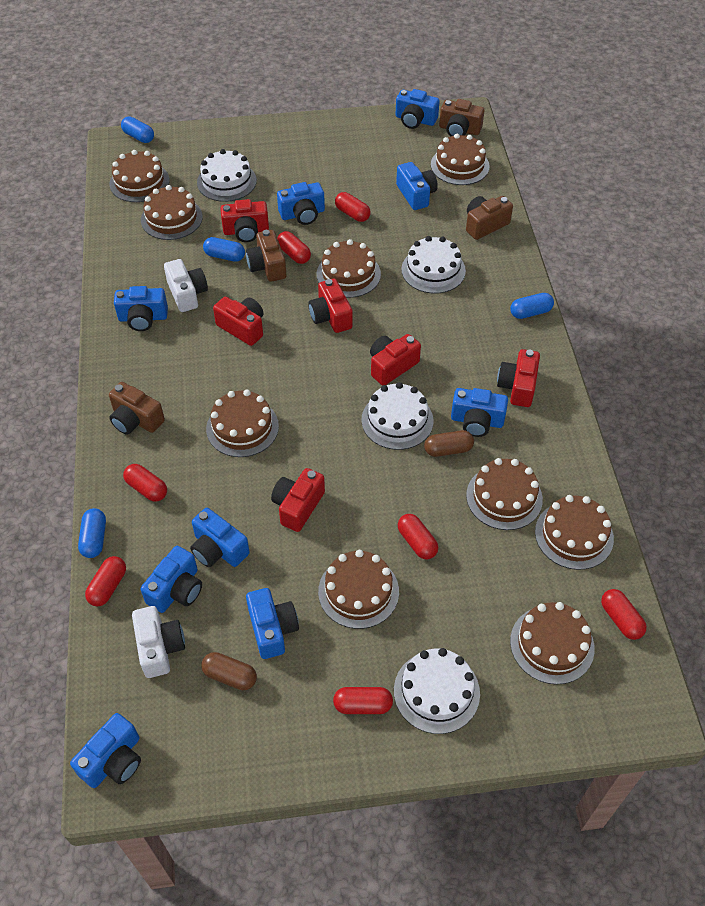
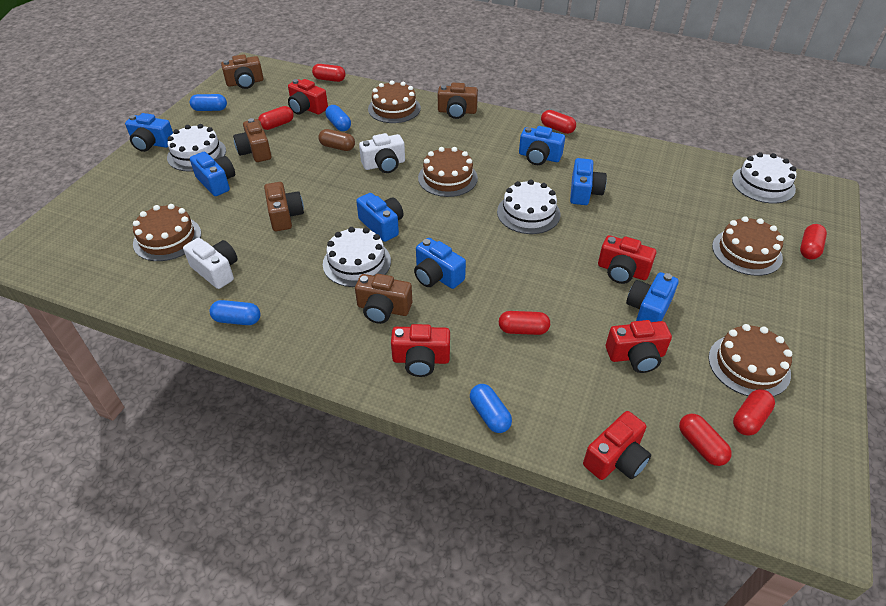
blue camera: [70,713,141,788] [114,286,168,331] [140,546,202,613] [190,508,250,567] [246,588,299,659] [277,182,325,225] [395,89,440,129] [396,162,438,210] [451,388,508,437] = 9 -> [125,113,173,152] [190,152,235,196] [356,193,404,242] [414,238,466,289] [519,126,565,165] [570,158,607,205] [626,272,679,322] = 7
brown cake: [110,150,170,202] [141,185,203,240] [206,390,279,457] [316,239,381,298] [318,550,399,629] [431,134,490,185] [466,458,543,530] [510,602,595,685] [535,495,614,570] = 9 -> [133,204,201,261] [368,81,421,123] [418,147,478,197] [708,324,792,397] [712,216,784,276] = 5
brown camera: [109,382,165,435] [246,230,286,282] [439,99,484,137] [466,196,513,240] = 4 -> [221,54,263,89] [233,118,271,162] [264,182,304,231] [355,274,412,324] [438,83,478,119] = 5
brown capsule: [201,652,257,690] [424,430,474,457] = 2 -> [318,129,355,151] = 1
red camera: [213,297,263,346] [220,199,269,242] [271,468,325,532] [308,279,353,333] [370,334,421,386] [497,349,540,407] = 6 -> [288,79,328,115] [391,324,450,377] [583,411,651,480] [598,235,656,284] [606,320,672,373] = 5

